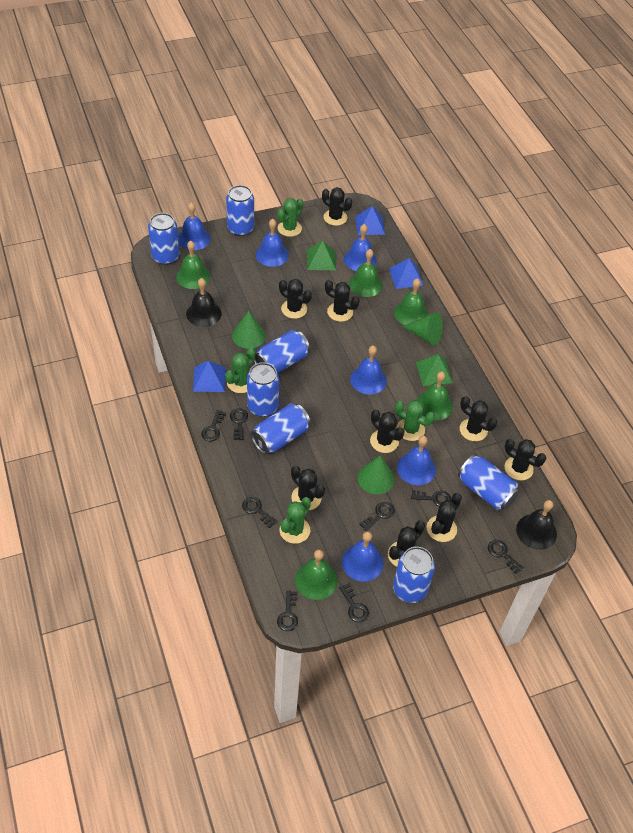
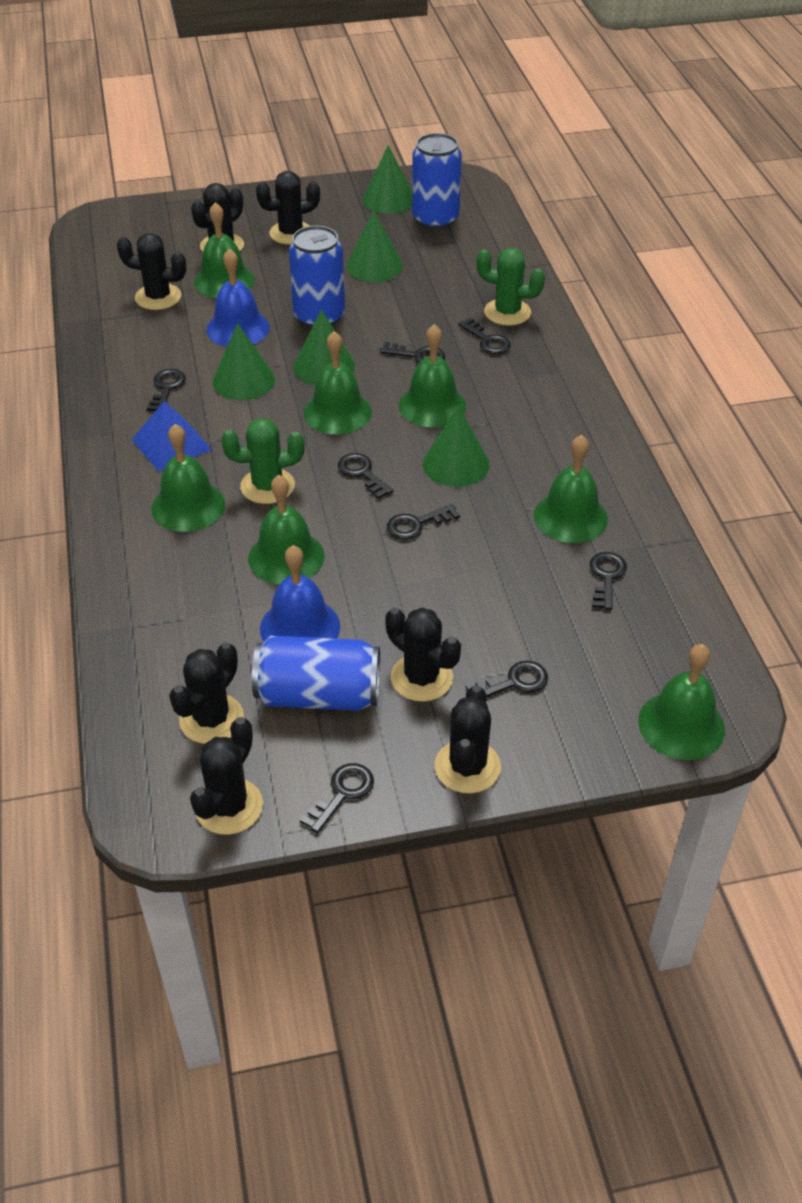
black bell: [186,278,221,327] [516,500,557,550] = 2 -> none = 0
black cactus: [279,279,312,319] [291,466,325,510] [322,187,352,226] [325,280,360,322] [370,409,405,453] [388,520,425,567] [427,493,462,542] [460,396,497,441] [504,439,546,481] = 9 -> [117,233,186,310] [169,642,244,744] [190,717,263,835] [191,183,244,252] [256,171,320,245] [385,608,461,702] [435,685,501,794] = 7
blue bell: [178,202,211,250] [256,219,289,267] [342,531,384,582] [344,224,377,271] [350,346,387,394] [397,436,436,485] = 6 -> [206,249,270,347] [260,545,340,642] = 2
blue can: [148,213,179,265] [226,185,254,236] [247,362,279,417] [251,404,310,455] [254,330,310,373] [393,547,435,603] [458,454,520,510] = 7 -> [252,636,380,711] [289,226,345,328] [412,133,462,229] = 3
blue pyramid: [193,361,226,392] [355,206,385,235] [389,258,424,289] = 3 -> [132,401,212,472] = 1
green bell: [176,241,210,289] [295,549,338,600] [349,249,383,297] [394,278,428,325] [417,371,453,421] = 5 -> [151,424,225,532] [194,202,255,298] [248,475,325,584] [304,331,372,434] [399,324,466,427] [534,435,608,543] [638,644,725,760] = 7
green cactus: [225,347,256,393] [277,198,303,237] [280,497,311,544] [395,400,435,441] = 4 -> [221,418,305,504] [477,248,545,326] = 2
green cone: [232,311,266,349] [358,456,394,494] [403,312,443,345] = 3 -> [213,323,275,400] [294,309,355,385] [347,210,403,282] [363,145,412,214] [423,406,489,487] = 5
green pyramid: [307,241,336,270] [416,354,453,386] = 2 -> none = 0

